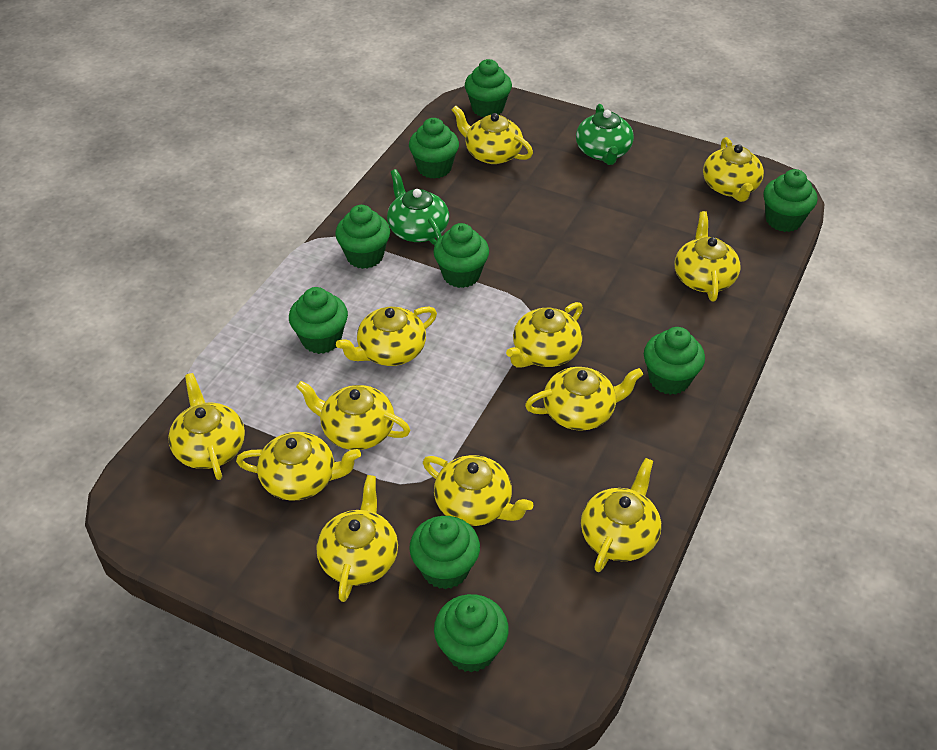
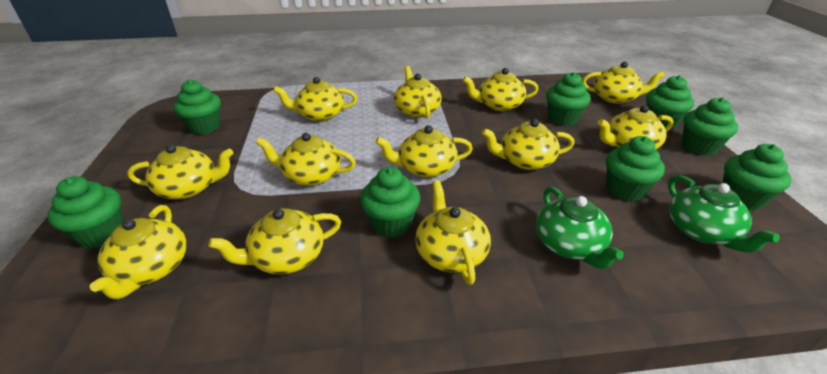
green cupcake: [289,287,348,354] [335,205,390,269] [409,118,459,179] [409,516,480,589] [433,223,489,288] [434,594,509,673] [465,59,512,117] [644,327,705,395] [763,169,817,232] = 9 -> [47,176,123,248] [173,79,221,135] [360,167,420,238] [546,72,590,126] [606,136,665,201] [646,75,694,129] [682,97,738,156] [722,144,792,211] = 8

